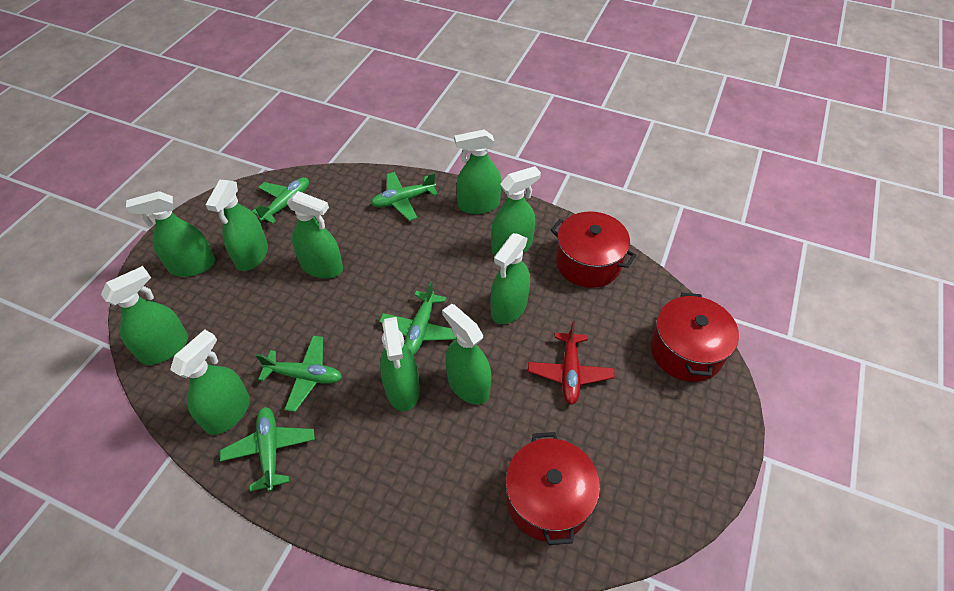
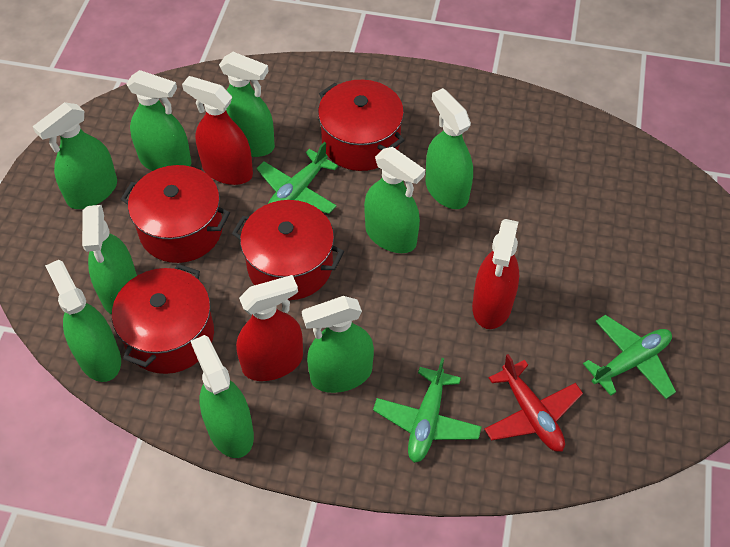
green plane: [220,407,315,492] [252,177,309,224] [256,335,342,412] [371,172,438,221] [379,281,457,355] = 5 -> [256,142,338,214] [373,358,482,463] [583,315,676,399] = 3
green spray bottle: [101,266,188,365] [126,191,215,277] [170,330,250,435] [205,180,268,271] [287,191,343,279] [380,317,420,411] [442,304,492,405] [455,129,501,214] [491,166,541,255] [491,233,530,324] = 10 -> [33,102,117,209] [45,260,121,382] [82,205,137,314] [126,70,191,171] [191,335,254,458] [219,52,275,157] [302,296,374,393] [364,147,425,253] [426,88,473,209] = 9
red pot: [506,432,600,545] [551,211,637,288] [650,293,739,382] = 3 -> [112,264,214,374] [121,165,230,263] [232,200,344,300] [318,80,404,171] = 4
red spray bottle: none = 0 -> [182,76,253,185] [236,275,303,381] [472,219,519,329] = 3

